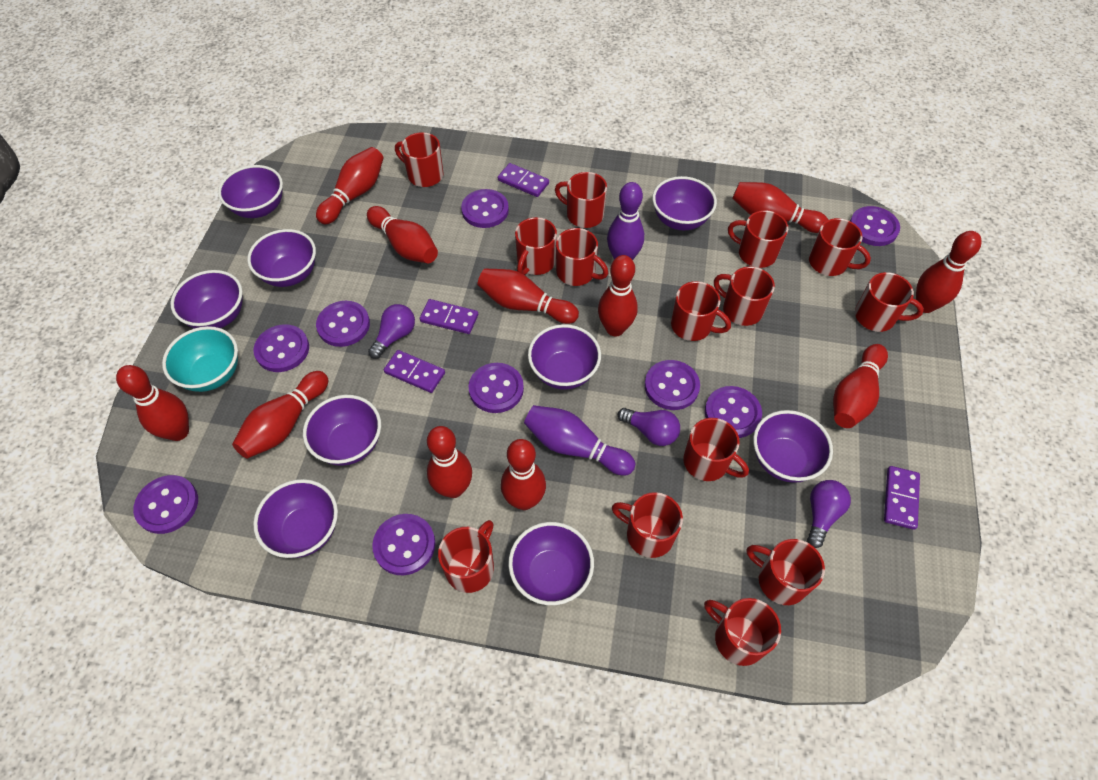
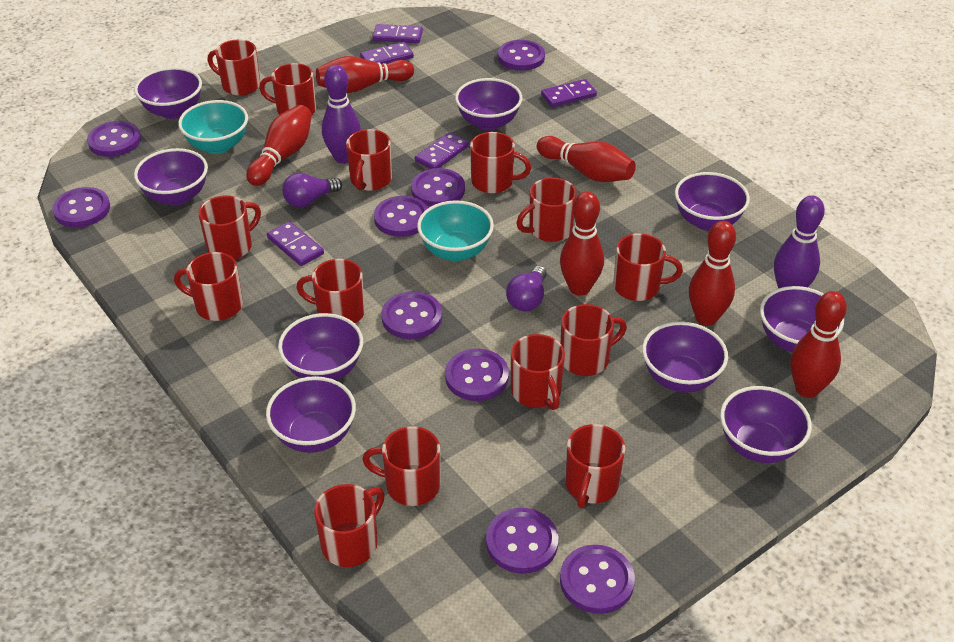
purple domino: [384,350,445,393] [420,299,478,334] [498,163,549,197] [884,466,920,530] = 4 -> [267,221,324,266] [360,42,414,64] [372,24,423,43] [415,132,469,169] [541,79,597,107] = 5
purple light bulb: [368,304,415,359] [618,408,680,446] [807,480,851,548] = 3 -> [282,173,342,208] [506,266,547,312] = 2
red bowling pin: [116,365,189,441] [232,371,328,459] [316,147,384,224] [367,206,438,263] [427,426,472,498] [478,268,579,324] [501,439,546,510] [598,255,638,336] [732,182,828,233] [833,344,888,428] [916,231,982,313] = 11 -> [246,105,312,186] [316,56,414,93] [537,136,636,182] [560,192,604,296] [689,221,736,326] [790,291,847,398] = 6
turquoise bowl: [162,326,238,392] = 1 -> [178,100,248,154] [417,200,494,261] = 2

